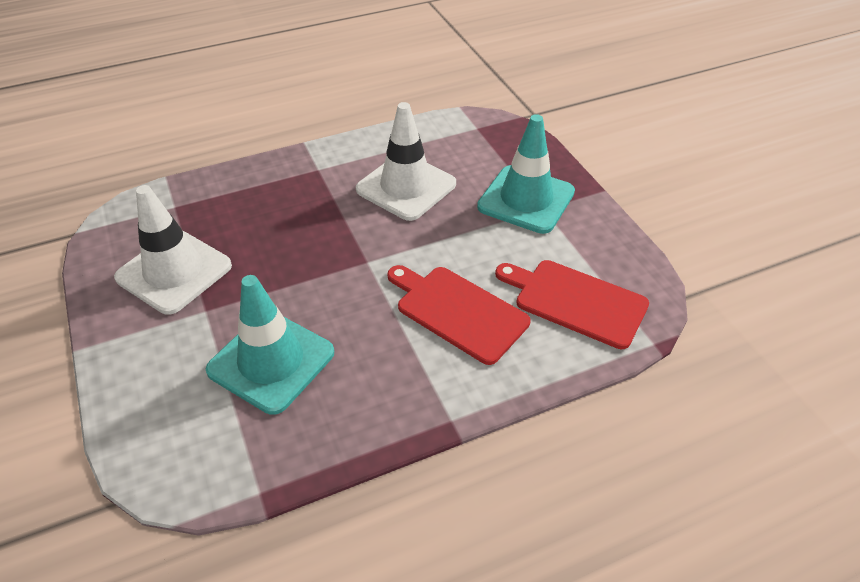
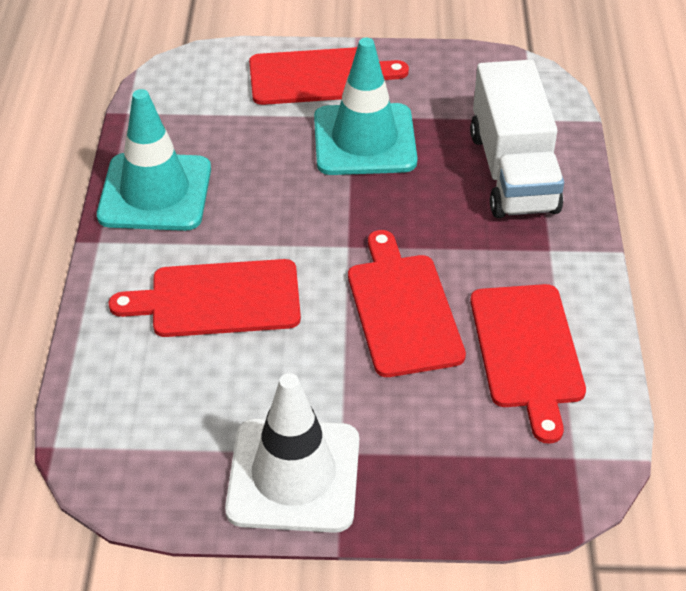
red cutting board: [387,265,531,365] [495,260,649,349] = 2 -> [108,259,301,337] [249,47,409,105] [348,230,466,377] [470,284,586,444] = 4
white traffic cone: [114,185,232,315] [356,102,456,221] = 2 -> [225,373,359,533] = 1
white truck: none = 0 -> [470,60,564,218] = 1

